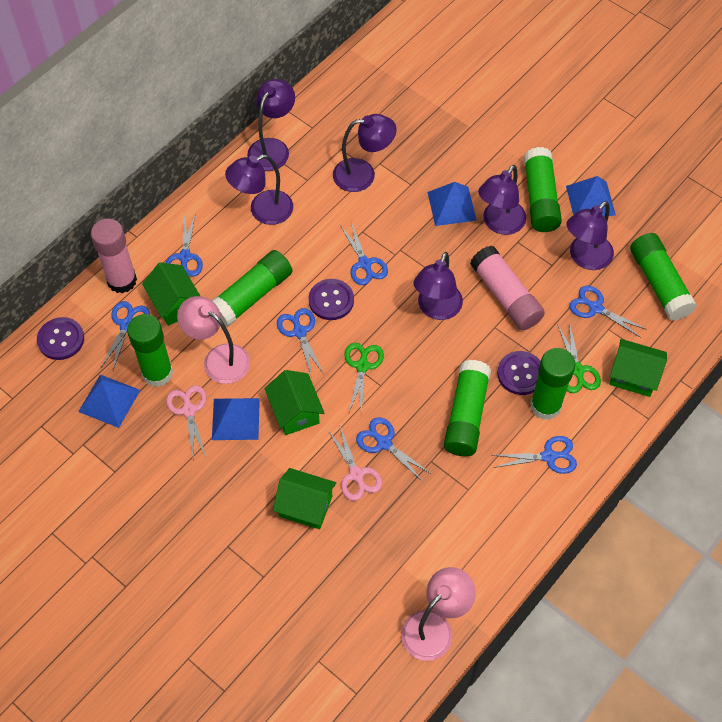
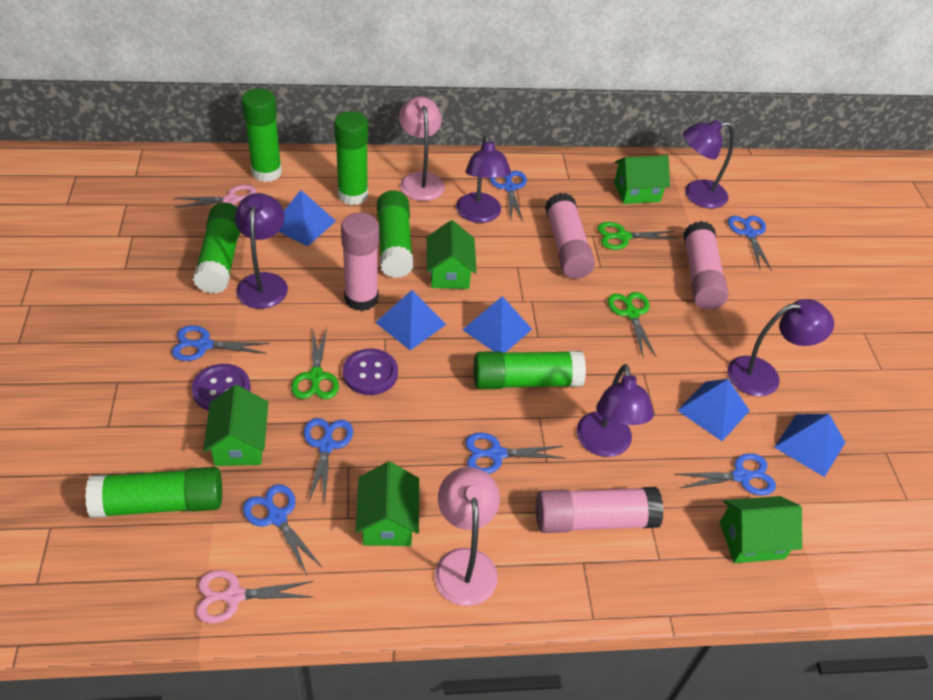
blue pyramid: [78,375,140,428] [212,398,260,440] [428,182,477,226] [566,176,616,217] = 4 -> [278,190,336,246] [375,290,446,350] [462,296,532,353] [677,379,750,441] [774,414,846,477] = 5
green house: [142,262,200,326] [264,370,324,435] [273,468,336,529] [609,339,667,397] = 4 -> [203,385,268,466] [355,461,419,546] [427,220,477,289] [614,155,670,204] [720,496,802,563] = 5
green scissors: [345,343,384,414] [557,322,601,393] = 2 -> [291,328,339,399] [597,222,678,250] [607,292,656,358] = 3
pink glue stick: [91,219,137,293] [470,246,545,330] = 2 -> [341,213,379,311] [536,487,664,533] [545,193,595,279] [683,221,729,309] = 4
purple button: [37,317,84,360] [308,279,354,320] [497,351,541,395] = 3 -> [192,364,251,411] [343,348,398,395] = 2
purple lamp: [225,154,293,225] [247,79,295,171] [333,114,396,192] [414,252,463,320] [478,165,526,235] [567,201,614,270] = 6 -> [235,193,288,309] [456,135,511,223] [577,364,654,457] [683,119,734,208] [727,299,834,396] = 5

